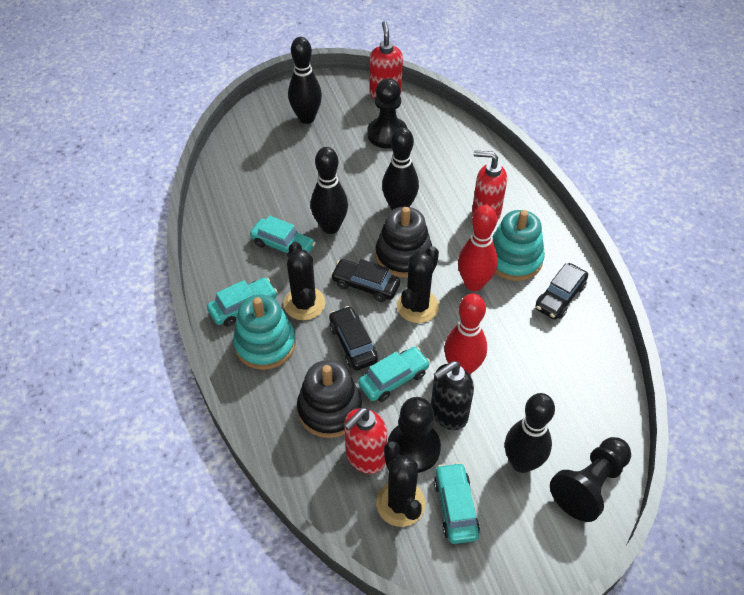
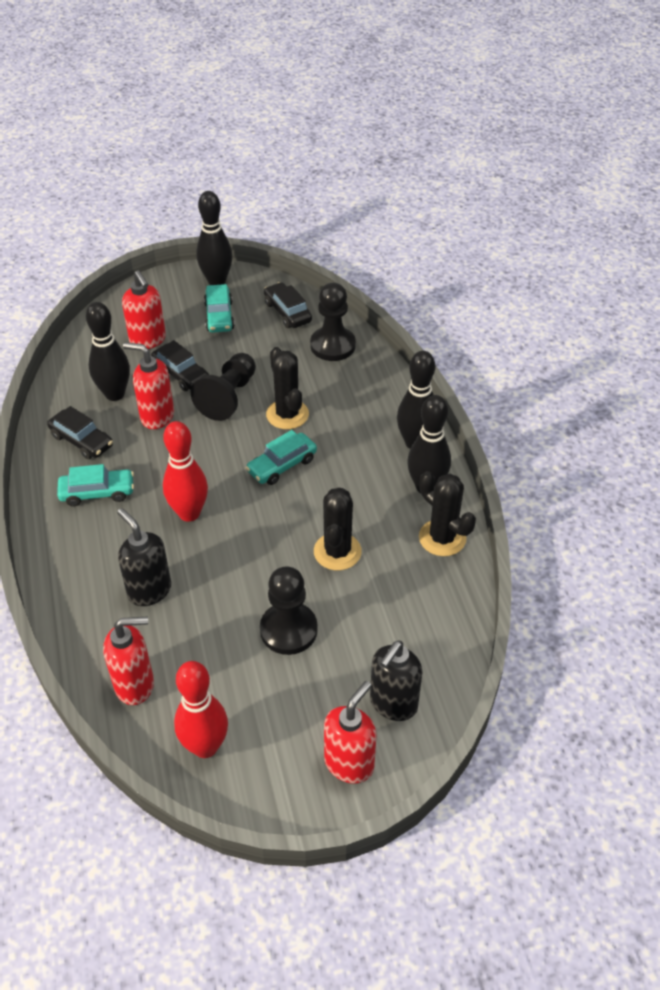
black soap dispenser: [431,361,474,430] = 1 -> [117,508,171,606] [370,640,423,721] = 2
black stacking toy: [297,360,362,438] [375,207,432,278] = 2 -> none = 0
red soap dispenser: [344,407,387,474] [369,21,403,99] [472,150,507,221] = 3 -> [103,617,154,705] [122,271,166,349] [123,342,174,429] [324,681,377,784] = 4
turquoise car: [207,278,277,326] [250,215,316,257] [358,347,430,402] [434,462,480,544] = 4 -> [57,464,134,506] [204,284,235,333] [246,430,317,485] = 3
turquoise stacking toy: [233,295,296,370] [492,210,545,281] = 2 -> none = 0

